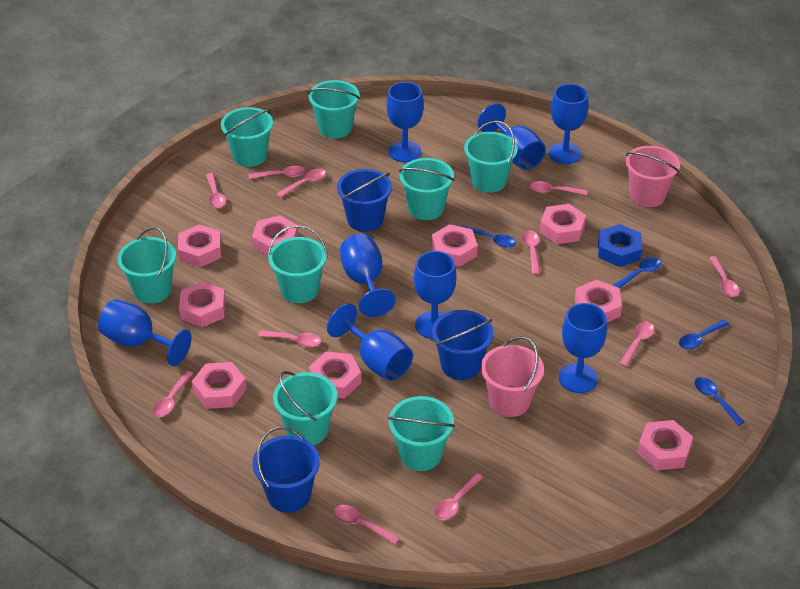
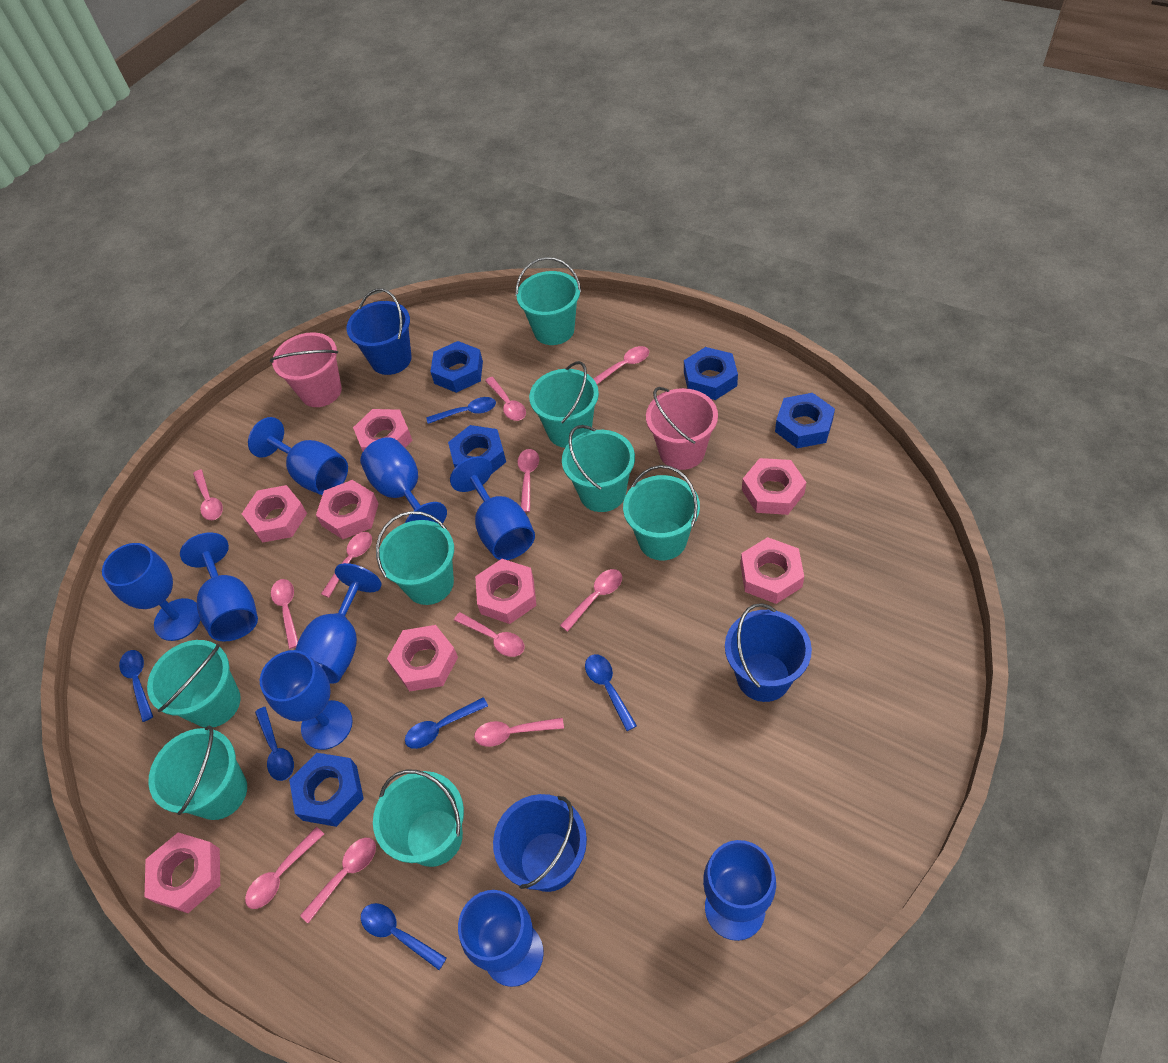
blue goblet: [98,299,192,366] [327,303,413,381] [340,234,396,317] [386,82,424,162] [414,251,456,339] [477,103,546,170] [548,84,589,164] [559,303,607,393] = 8 -> [102,543,201,641] [180,533,258,642] [248,417,348,495] [260,650,353,750] [295,563,382,684] [360,437,447,523] [450,456,535,560] [458,890,544,987] [703,840,776,941] = 9
blue nut: [598,224,642,267] = 1 -> [289,753,364,827] [431,341,483,393] [448,425,506,474] [684,347,738,400] [775,393,835,448] = 5
blue spoon: [462,225,516,248] [613,258,661,289] [679,320,729,350] [695,377,744,426] = 4 -> [119,650,153,722] [255,707,294,781] [361,903,447,970] [405,697,488,749] [426,397,496,424] [585,654,637,731] = 6
pink nut: [178,224,221,267] [179,281,226,327] [192,362,246,409] [252,215,298,256] [309,352,361,399] [431,224,478,267] [540,204,586,244] [575,280,622,322] [637,420,693,470] = 9 -> [145,832,220,913] [242,485,307,543] [316,480,379,539] [353,409,412,451] [387,625,458,691] [475,559,536,624] [741,537,804,604] [742,458,806,515] = 8

